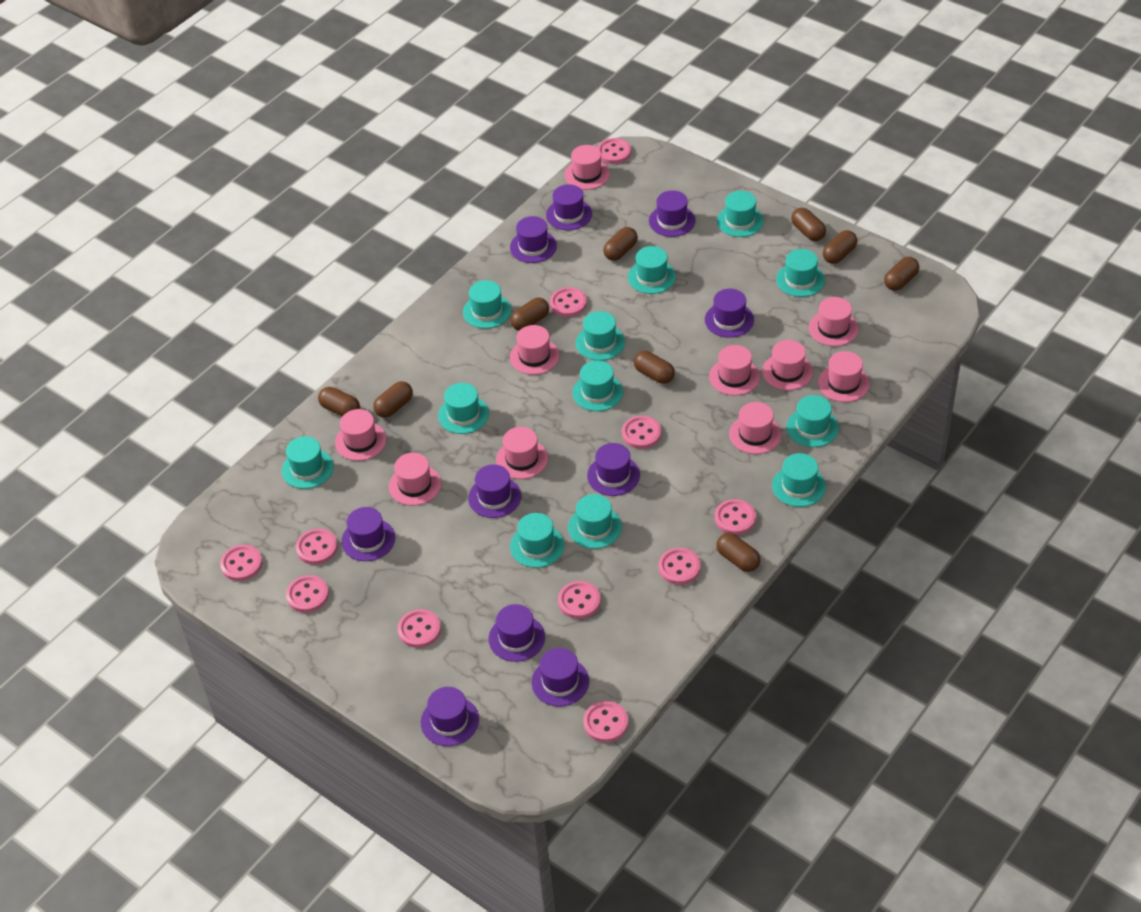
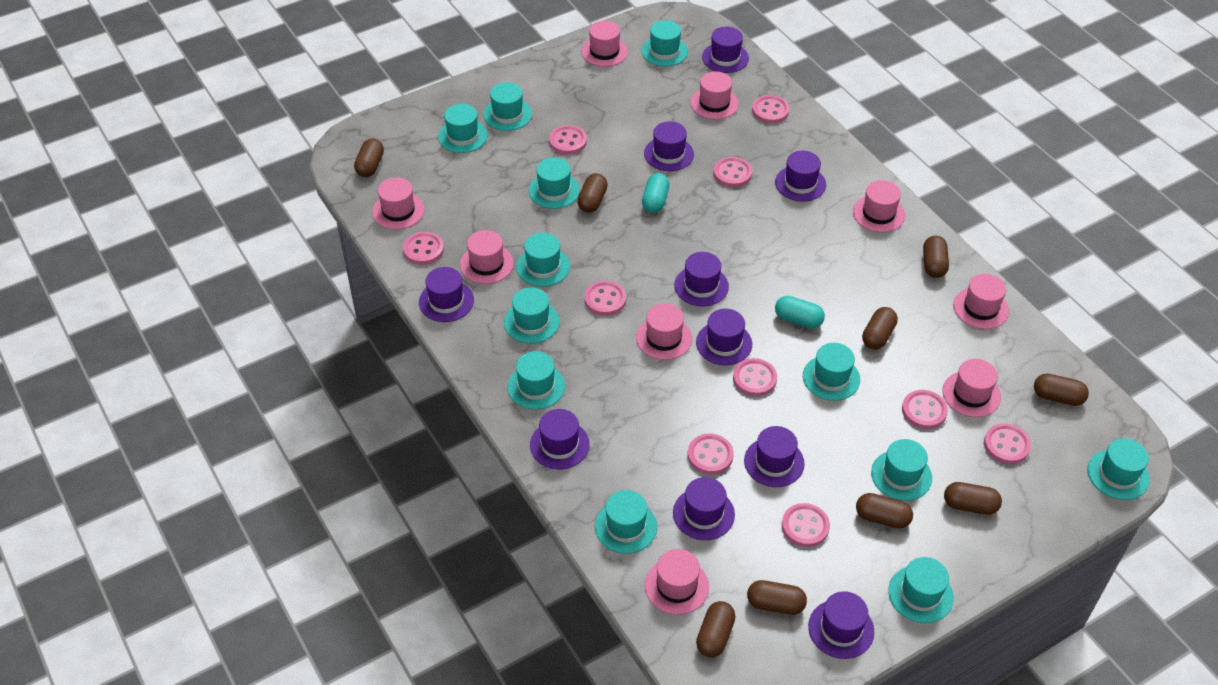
pink button: [220,545,263,581] [286,575,329,613] [296,529,338,565] [398,609,441,648] [550,287,587,317] [558,581,601,619] [583,701,628,743] [597,138,631,164] [622,416,661,449] [658,548,701,585] [715,499,756,535] = 11 -> [403,232,444,265] [549,125,587,155] [584,281,626,316] [688,434,734,475] [713,157,752,187] [733,358,777,396] [752,95,790,124] [782,503,830,547] [902,390,948,429] [984,423,1031,464] = 10
pink hat: [335,409,386,461] [389,453,441,506] [496,427,548,479] [510,325,559,375] [564,145,610,190] [709,345,760,396] [729,402,782,454] [762,340,813,390] [809,297,859,346] [818,351,870,402] = 10 -> [372,177,425,230] [460,230,514,284] [581,21,628,67] [636,303,692,360] [645,549,709,615] [690,71,739,120] [853,180,905,232] [942,359,1001,417] [953,274,1009,329] = 9
turquoise capsule: none = 0 -> [642,173,670,213] [775,296,825,328] = 2

